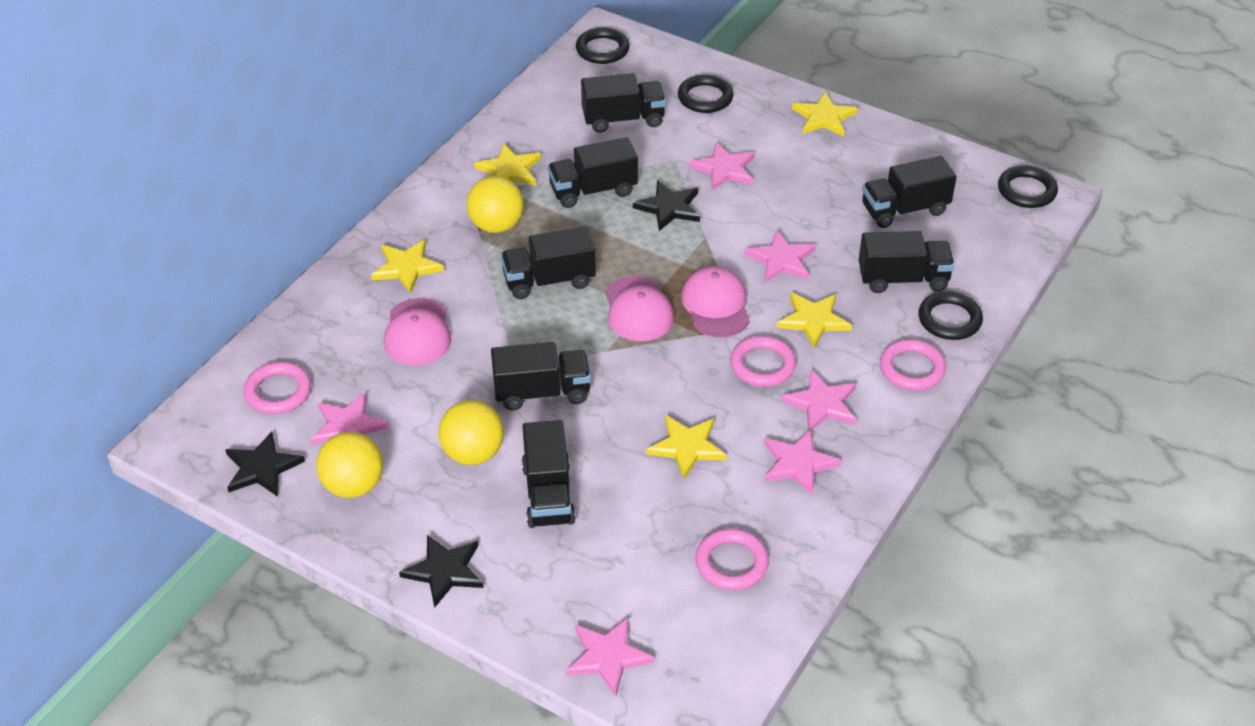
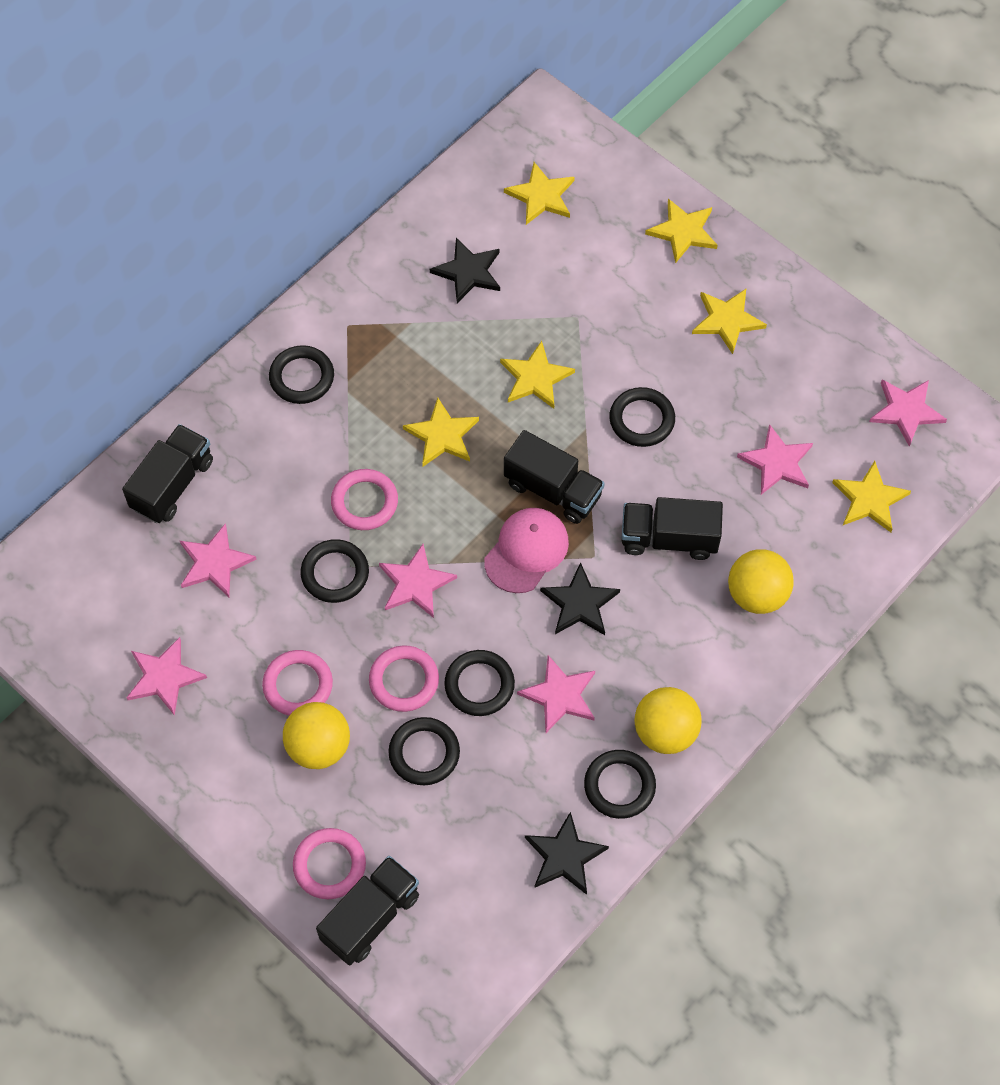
black ring: [576,27,630,64] [678,75,734,113] [918,291,983,340] [998,165,1058,208] = 4 -> [269,345,334,404] [301,539,369,603] [388,717,460,785] [444,650,515,716] [584,750,656,819] [609,387,675,447] = 6
black truck: [491,342,591,411] [501,227,596,299] [522,420,576,528] [548,137,638,208] [581,73,666,133] [859,231,955,293] [862,156,956,228] = 7 -> [122,424,213,523] [316,856,419,966] [504,430,605,524] [622,497,723,560] = 4
pink cap: [384,298,451,366] [605,276,674,341] [681,266,749,338] = 3 -> [484,508,569,593] = 1
yellow star: [371,239,444,293] [474,143,541,185] [646,415,727,479] [776,293,852,349] [792,92,858,136] = 5 -> [403,398,479,467] [500,341,575,409] [504,162,575,225] [645,199,718,263] [692,289,767,354] [832,461,911,532] = 6

